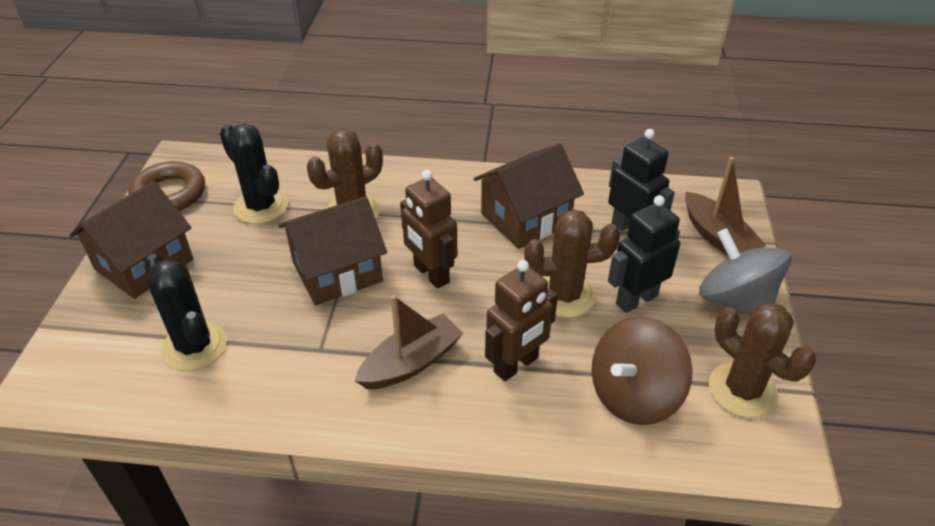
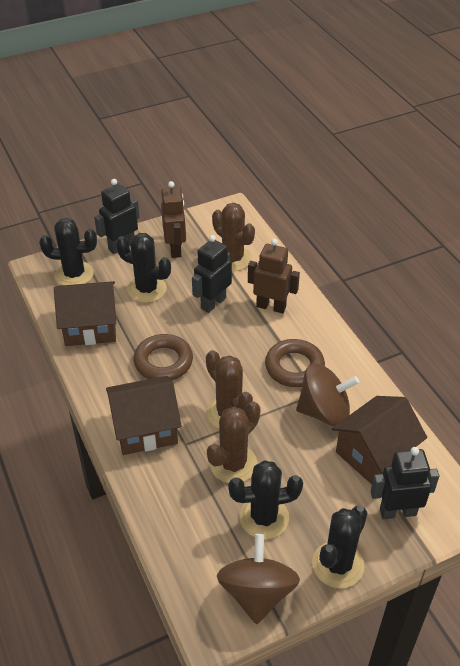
black cactus: [144,254,227,371] [220,124,288,224] = 2 -> [39,218,97,285] [116,233,171,303] [228,460,303,539] [312,506,368,588] = 4
black robot: [608,129,675,231] [608,195,680,313] = 2 -> [94,179,140,254] [192,235,232,313] [370,447,439,519] = 3
brown boat: [355,295,463,389] [685,157,766,256] = 2 -> none = 0
brown ring: [128,161,205,211] = 1 -> [134,334,193,380] [265,339,325,387] = 2
brown spinning top: [592,317,693,425] = 1 -> [217,534,300,624] [296,363,359,426] = 2
grey spinning top: [699,228,791,315] = 1 -> none = 0

